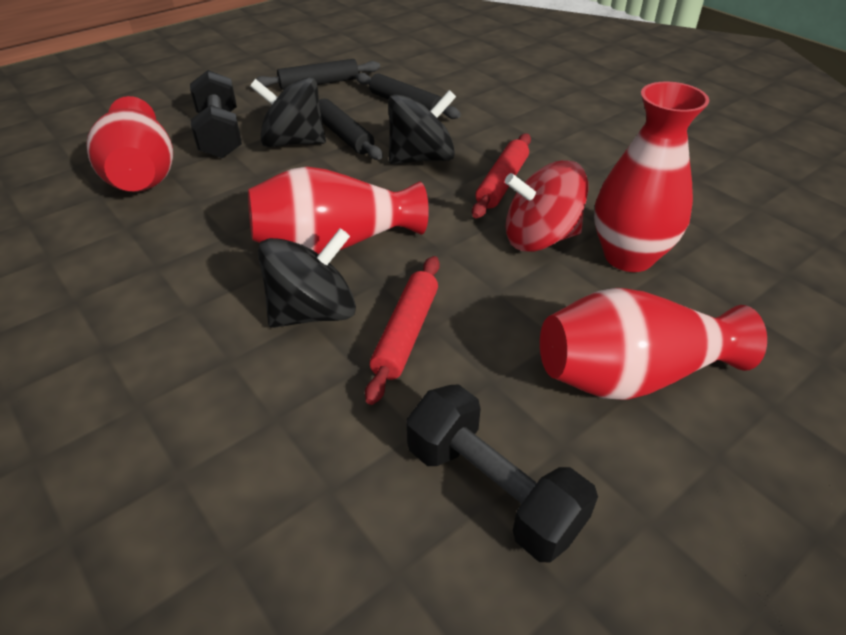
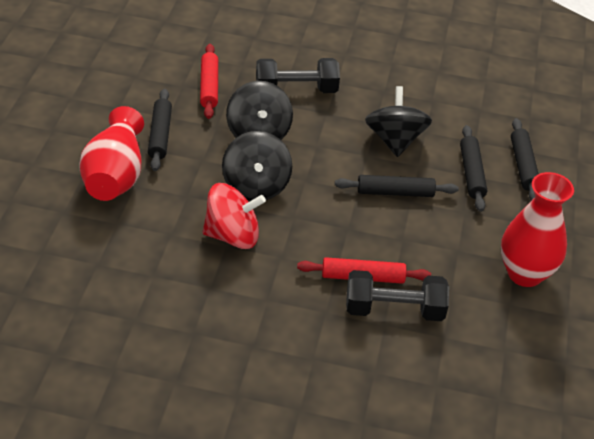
black rolling pin: [253,59,380,90] [319,98,383,160] [356,73,461,119] = 3 -> [148,89,172,171] [335,175,459,197] [460,125,487,212] [511,118,539,201] = 4
red vase: [86,96,173,192] [248,166,429,254] [540,288,767,400] [594,81,709,272] = 4 -> [79,106,144,201] [501,172,574,287] = 2

